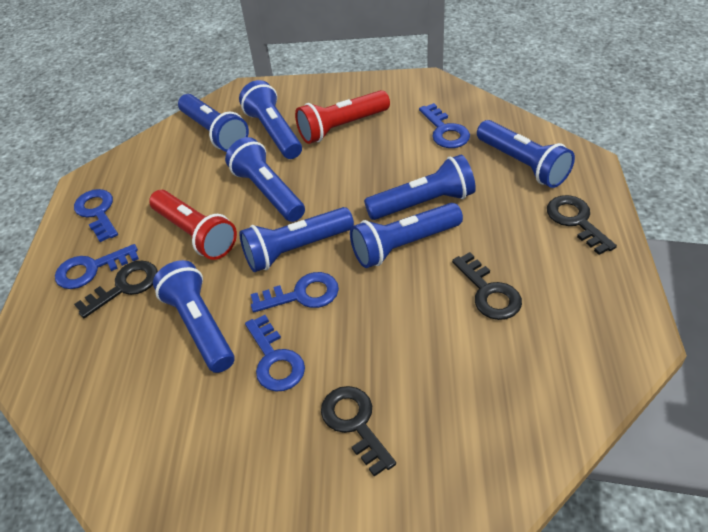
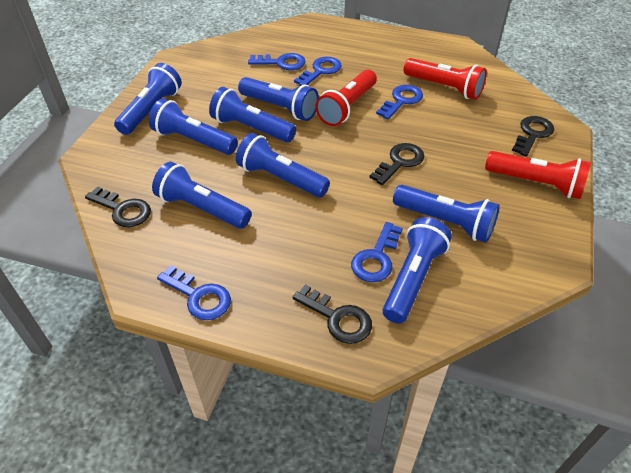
red flashlight: [149,190,237,260] [295,90,390,144] = 2 -> [315,69,377,126] [403,58,487,100] [485,151,591,199] = 3

